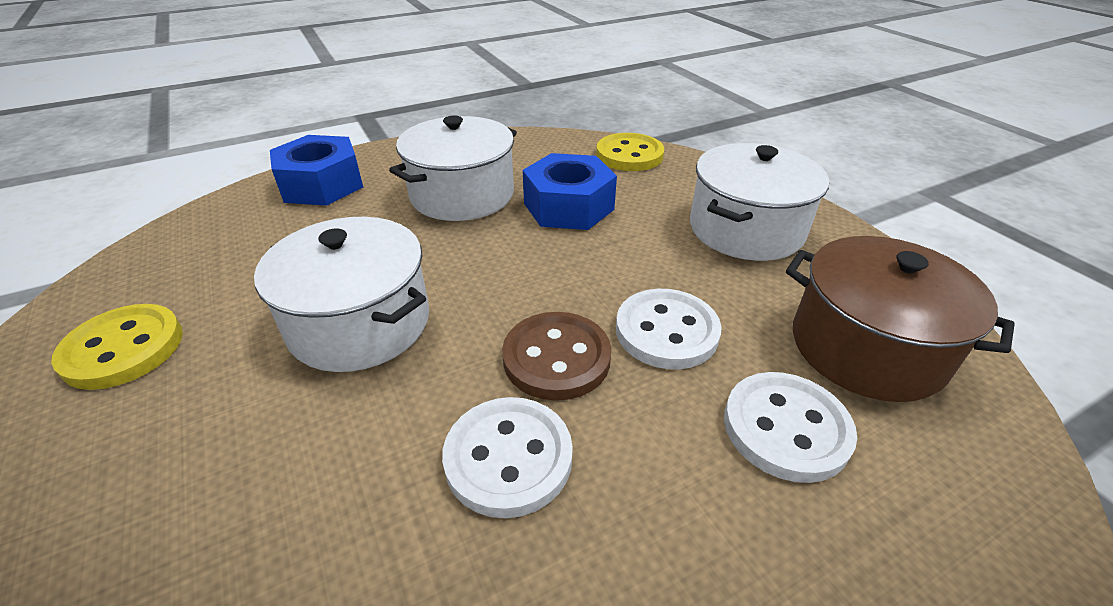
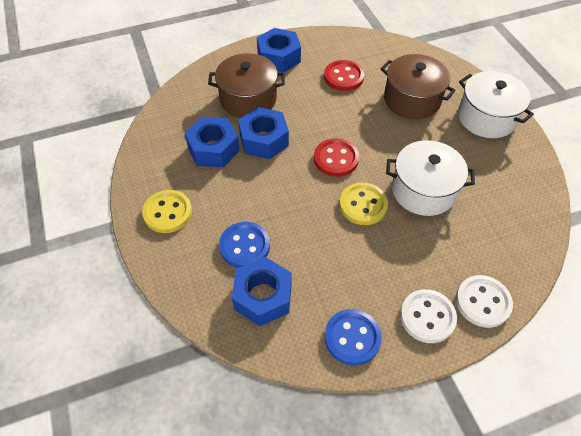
blue button: none = 0 -> [219,222,270,268] [325,309,382,366] = 2
blue nut: [270,135,363,206] [523,153,617,230] = 2 -> [185,117,240,167] [232,257,291,326] [238,107,289,159] [257,28,301,73] = 4
brown button: [502,312,611,401] = 1 -> none = 0
brown pot: [786,236,1015,402] = 1 -> [208,53,285,118] [381,54,456,119] = 2
red button: none = 0 -> [314,138,359,177] [324,60,364,91] = 2
white button: [442,397,573,518] [616,289,722,369] [724,372,857,483] = 3 -> [400,289,457,343] [456,275,513,328] = 2
white pot: [254,217,429,372] [389,116,517,221] [690,143,829,261] = 3 -> [386,140,475,216] [458,71,534,138] = 2

